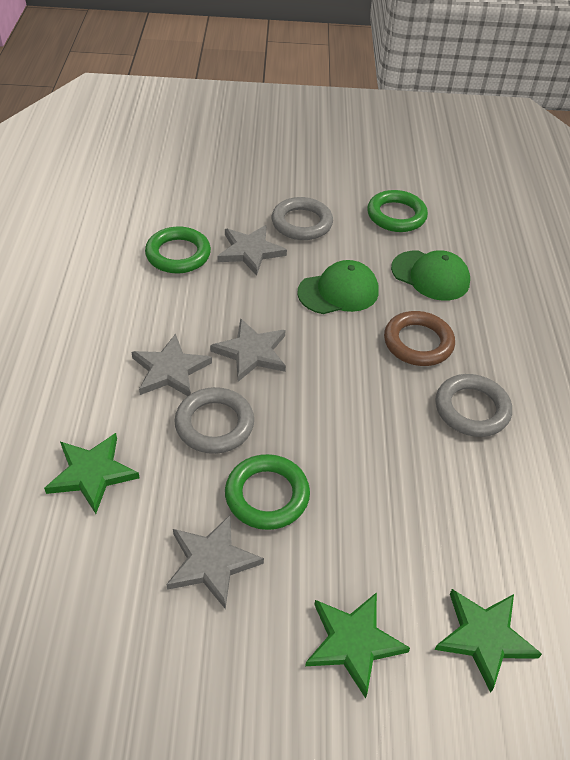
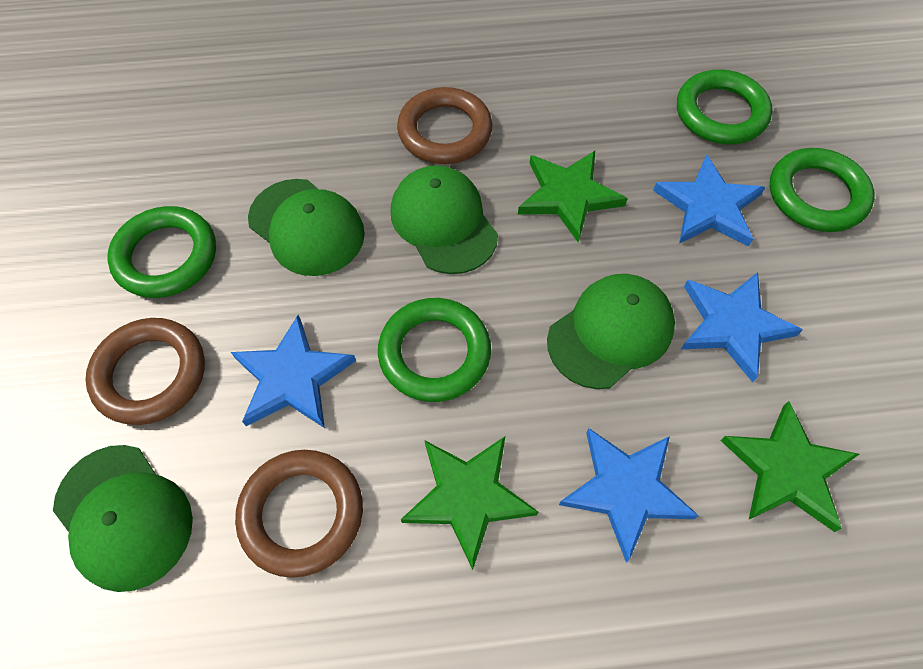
blue star: none = 0 -> [231,315,356,428] [559,428,699,562] [653,155,765,247] [681,272,803,382] = 4
brown ring: [384,311,455,366] = 1 -> [86,318,205,425] [235,450,363,578] [397,87,492,164] = 3
green cap: [297,260,379,314] [391,250,470,301] = 2 -> [53,445,193,592] [248,179,365,276] [391,165,498,274] [547,274,675,389] = 4
green ring: [145,226,211,273] [225,454,310,530] [367,190,428,232] = 3 -> [107,206,216,298] [378,298,491,402] [677,69,772,145] [770,148,875,232] = 4
grey ring: [174,387,254,454] [272,197,333,240] [435,374,512,437] = 3 -> none = 0
grey star: [131,334,212,396] [166,514,264,609] [210,318,286,382] [217,225,287,276] = 4 -> none = 0

